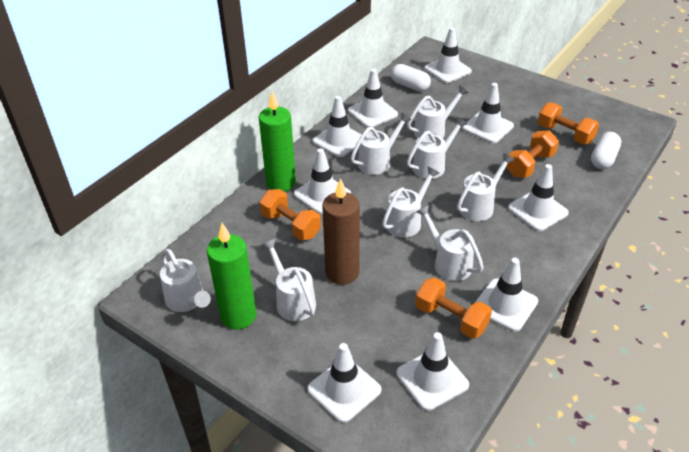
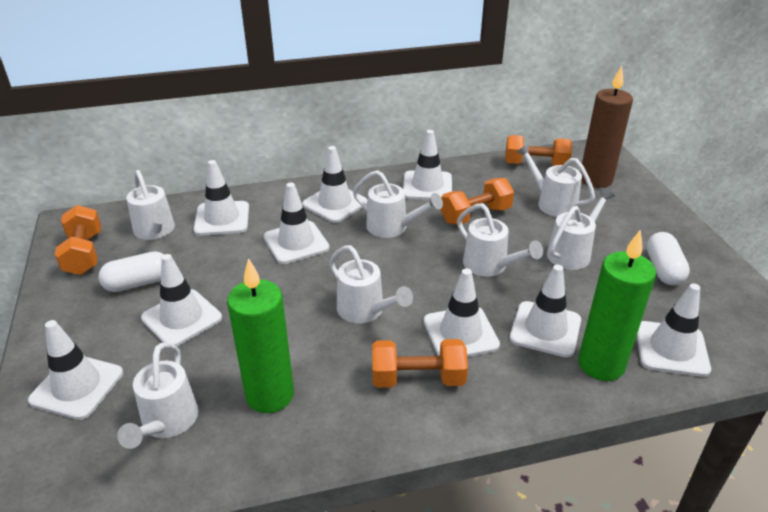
white watering can: [160,249,211,312] [262,239,316,321] [351,112,412,175] [382,166,439,238] [407,85,469,139] [407,117,467,179] [416,205,484,281] [457,153,515,221] = 8 -> [117,343,198,449] [126,170,175,240] [329,245,413,323] [353,170,443,238] [457,203,543,277] [516,144,595,217] [547,188,615,270] = 7

